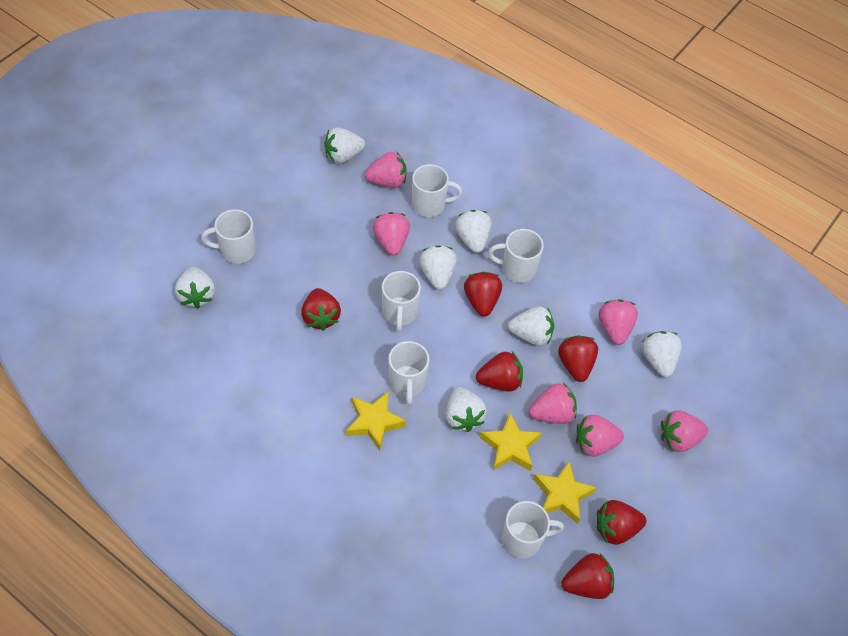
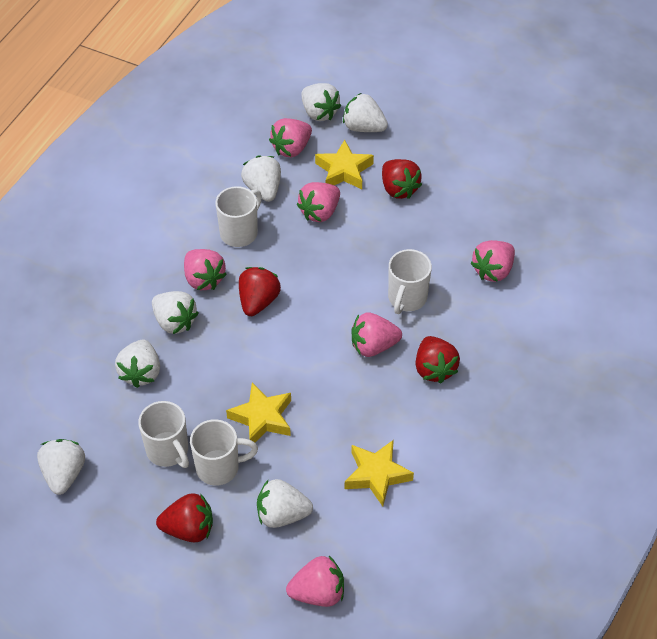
red strawberry: [301,288,341,331] [464,272,502,317] [476,352,523,392] [558,336,598,382] [562,553,614,599] [597,500,647,545] = 6 -> [156,493,213,542] [239,267,281,316] [382,159,422,199] [415,336,460,384] = 4
white mug: [201,209,256,264] [382,271,421,332] [388,341,429,405] [412,164,462,217] [488,229,544,283] [502,501,564,558] = 6 -> [138,401,189,468] [190,419,258,486] [215,186,262,247] [388,249,432,314] = 4

